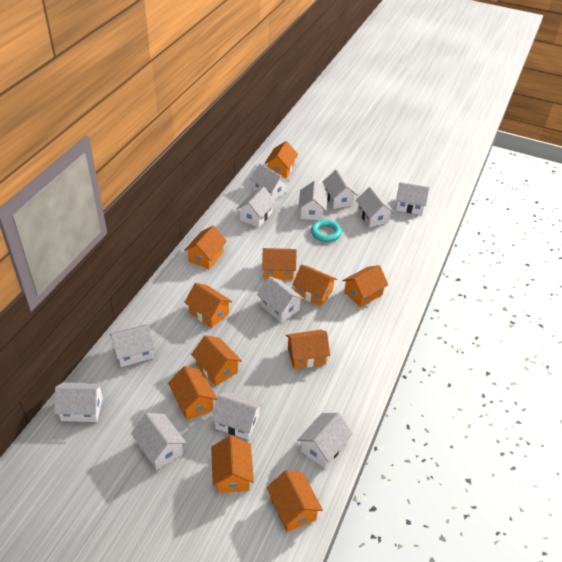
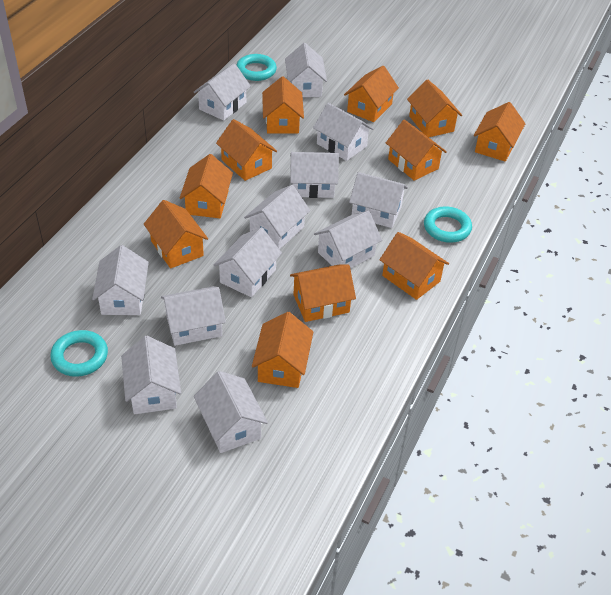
turquoise ring: [311,219,342,242] = 1 -> [50,330,108,377] [237,54,277,81] [424,206,472,243] = 3

